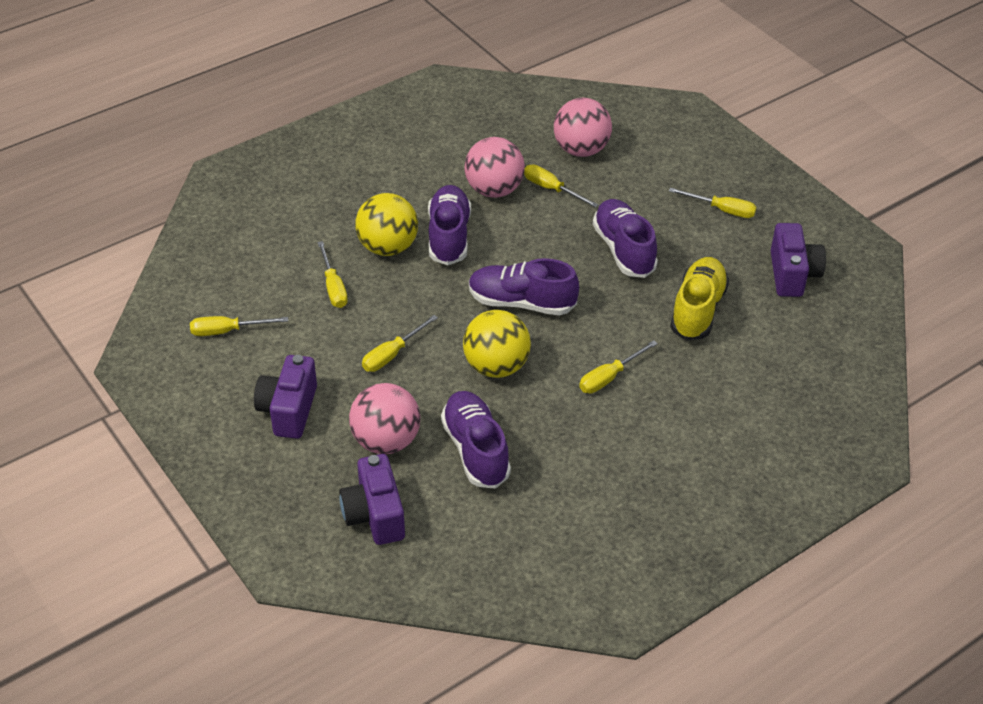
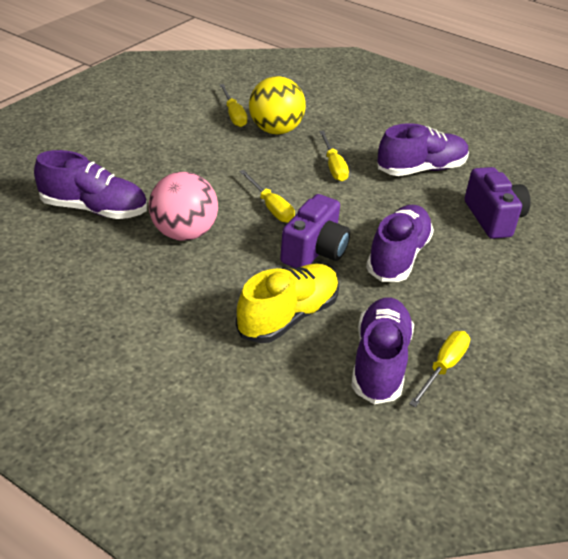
pink ball: [349,383,420,454] [464,137,525,198] [554,98,612,157] = 3 -> [149,172,218,241] = 1
purple camera: [254,355,317,439] [339,454,405,545] [771,223,826,297] = 3 -> [280,194,350,268] [465,167,531,239] = 2
yellow ball: [355,193,418,256] [463,310,531,378] = 2 -> [249,76,306,135] = 1
yellow screwdriver: [190,316,288,336] [318,241,348,308] [362,315,438,372] [524,164,599,208] [579,340,658,393] [669,188,757,218] = 6 -> [219,84,247,127] [239,170,295,223] [319,131,349,181] [409,331,470,407] = 4

